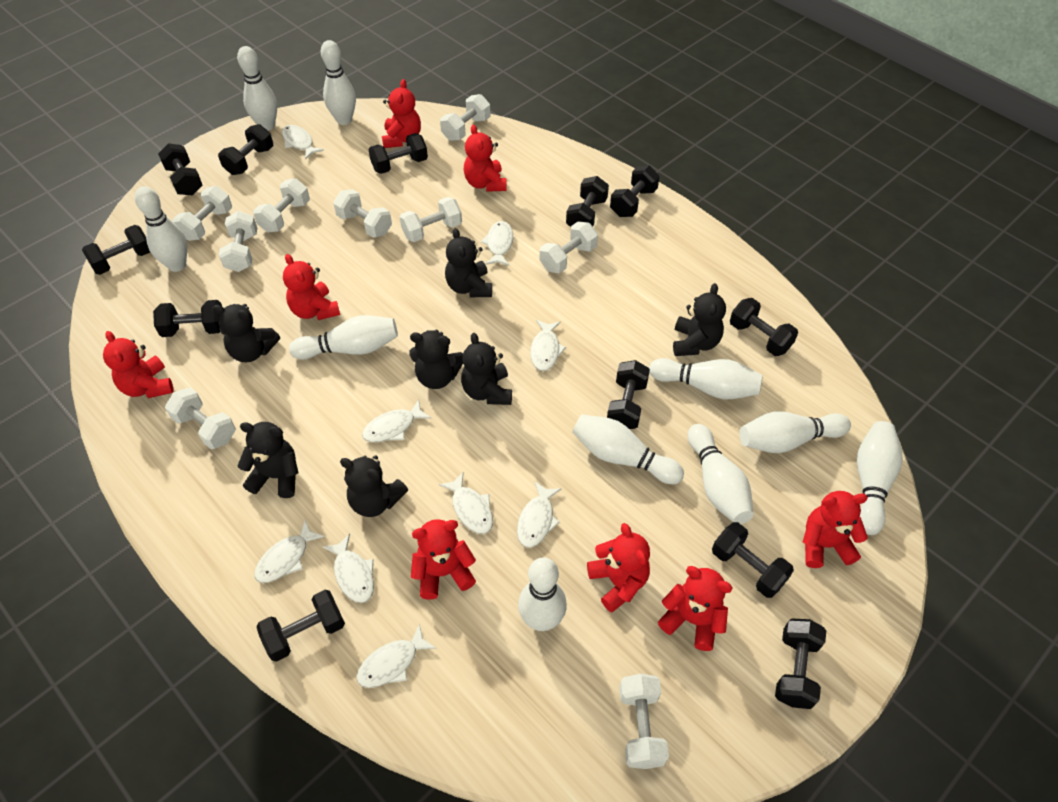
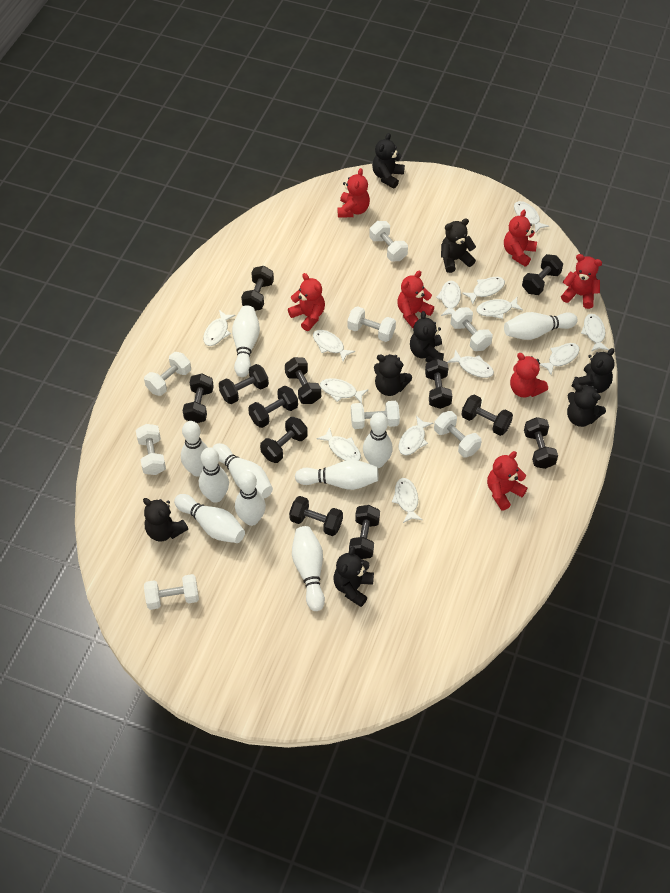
black teddy bear: [212,304,280,362] [238,422,298,498] [340,455,408,517] [409,329,463,389] [445,228,492,297] [461,333,512,405] [673,283,726,356] = 7 -> [143,498,188,542] [333,546,374,607] [372,133,405,188] [374,354,412,396] [410,311,444,362] [441,219,476,273] [567,384,606,427] [572,348,615,393] = 8
red teddy bear: [103,331,173,398] [283,254,340,320] [382,79,421,148] [411,519,476,600] [464,124,507,192] [587,523,650,613] [658,566,732,651] [803,491,868,568] = 8 -> [288,273,325,331] [337,168,370,218] [397,270,434,328] [487,451,528,511] [504,210,537,266] [510,353,548,397] [561,254,602,309] = 7
white dumbbell: [165,388,236,449] [173,186,232,241] [219,211,257,272] [253,178,310,232] [333,189,392,238] [400,197,462,242] [440,94,490,141] [540,221,598,274] [619,674,669,769] = 9 -> [136,424,166,475] [144,352,191,396] [144,574,199,610] [347,306,396,342] [351,401,400,429] [369,221,408,261] [434,411,482,457] [451,307,493,351] = 8
white fish: [254,520,325,583] [282,125,324,160] [323,534,374,603] [356,623,437,688] [362,399,432,442] [439,472,493,534] [481,221,513,266] [517,481,562,548] [530,320,566,371] = 9 -> [203,310,235,346] [313,330,355,362] [316,427,361,461] [320,378,368,404] [392,478,422,523] [399,415,433,456] [436,281,461,316] [447,350,494,378] [462,277,505,304] [476,297,523,319] [514,201,549,233] [540,343,579,375] [581,314,609,351] = 13

